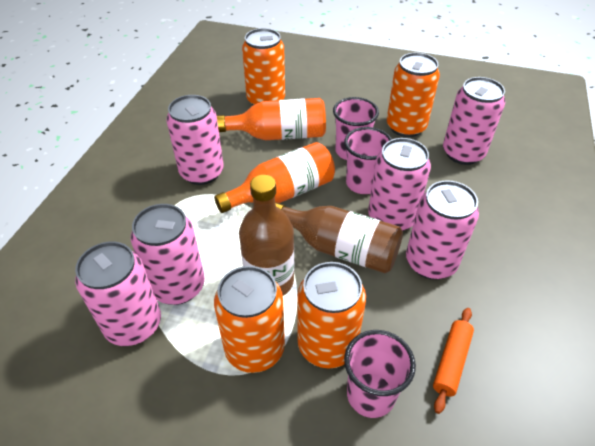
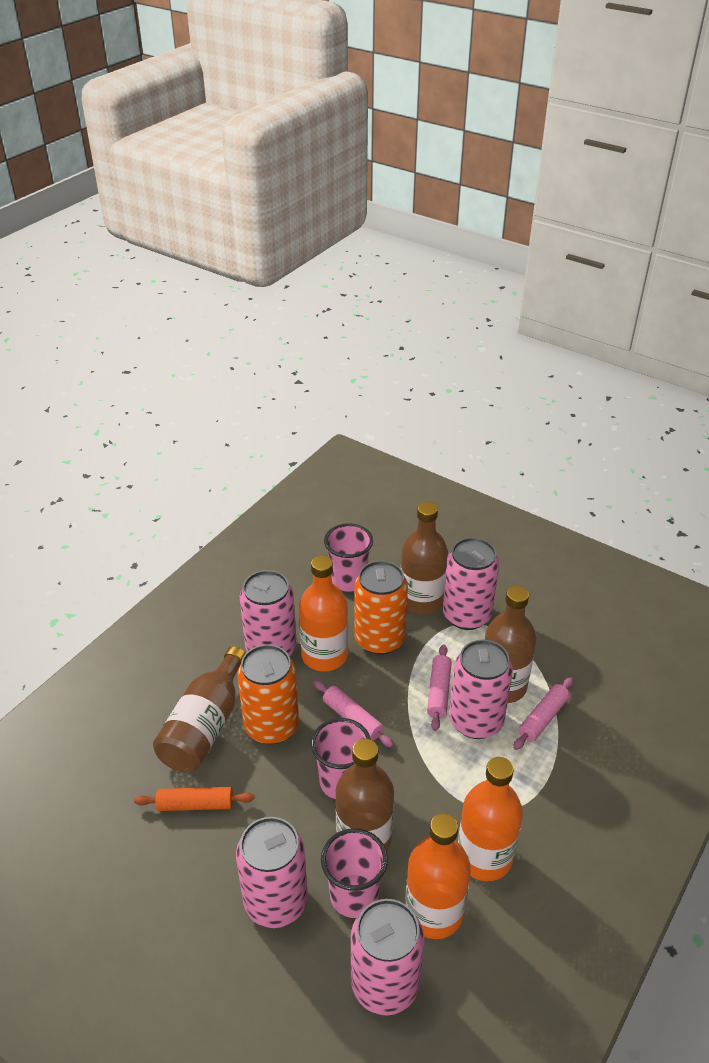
brown bottle: [239,175,294,296] [275,203,403,273] = 2 -> [153,646,246,772] [335,739,394,851] [401,502,448,615] [485,586,536,703] = 4
orange bottle: [214,142,335,213] [217,98,326,140] = 2 -> [299,555,348,671] [405,813,471,939] [458,757,523,881] = 3
orange can: [214,266,285,373] [242,28,285,105] [298,262,366,368] [387,52,440,137] = 4 -> [237,644,299,744] [354,560,408,655] = 2
pink can: [75,241,161,346] [131,204,205,305] [166,95,224,185] [368,138,431,231] [406,180,479,280] [443,77,505,165] = 6 -> [236,817,308,928] [240,570,297,656] [351,899,424,1015] [443,537,499,630] [449,639,513,739] = 5
pink rolling pin: none = 0 -> [314,680,394,748] [427,644,452,731] [513,677,574,750] = 3

